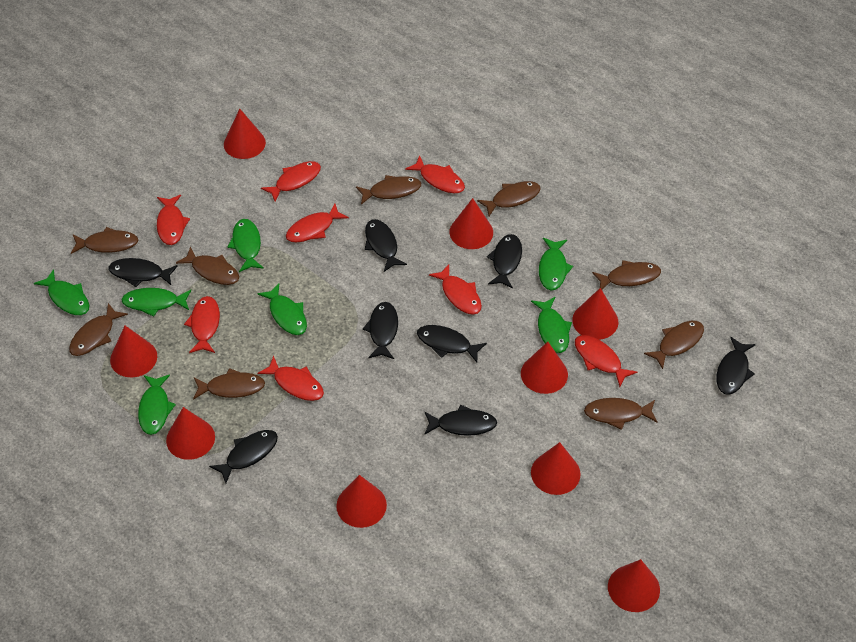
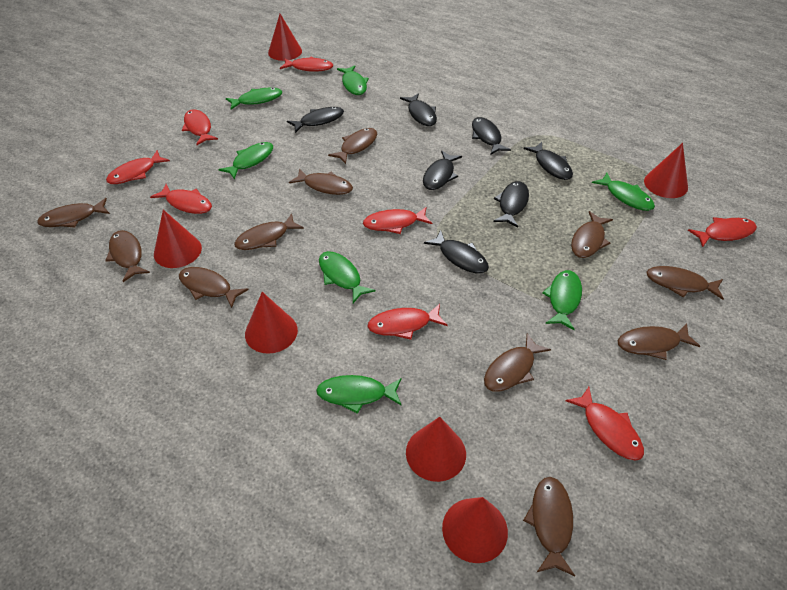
black fish: [109,258,178,287] [209,430,278,484] [363,302,398,359] [365,219,407,272] [417,325,487,362] [424,405,497,436] [487,234,522,289] [716,337,756,395] = 8 -> [287,107,344,133] [400,93,437,126] [423,150,462,190] [424,230,489,273] [472,117,511,155] [493,181,529,227] [523,142,573,180] = 7
brown fish: [69,303,128,356] [71,227,138,254] [176,246,239,285] [193,368,265,400] [356,175,421,205] [477,181,541,216] [584,398,658,430] [592,260,661,289] [644,321,704,369] = 9 -> [37,198,110,227] [105,230,150,282] [179,267,249,308] [234,213,304,250] [289,168,353,195] [328,128,377,164] [484,333,551,391] [523,477,575,576] [571,211,613,258] [618,324,700,360] [646,266,724,300] = 11
red cone: [110,326,157,377] [166,407,215,460] [224,109,266,159] [336,475,387,528] [449,198,493,249] [521,342,568,394] [531,442,581,495] [572,288,619,340] [608,559,660,612] = 9 -> [154,210,202,268] [245,292,298,354] [268,14,302,61] [406,417,466,482] [442,497,508,563] [644,143,688,198] = 6

